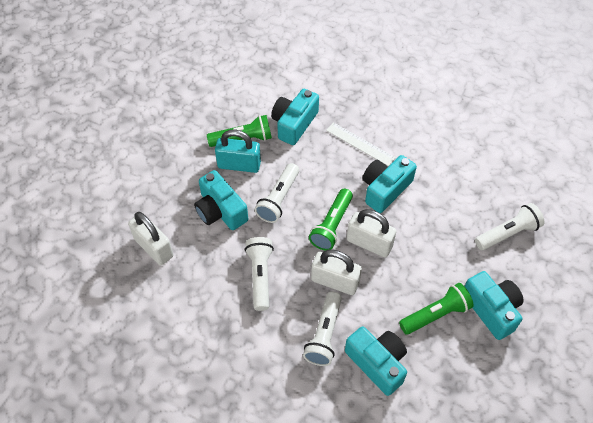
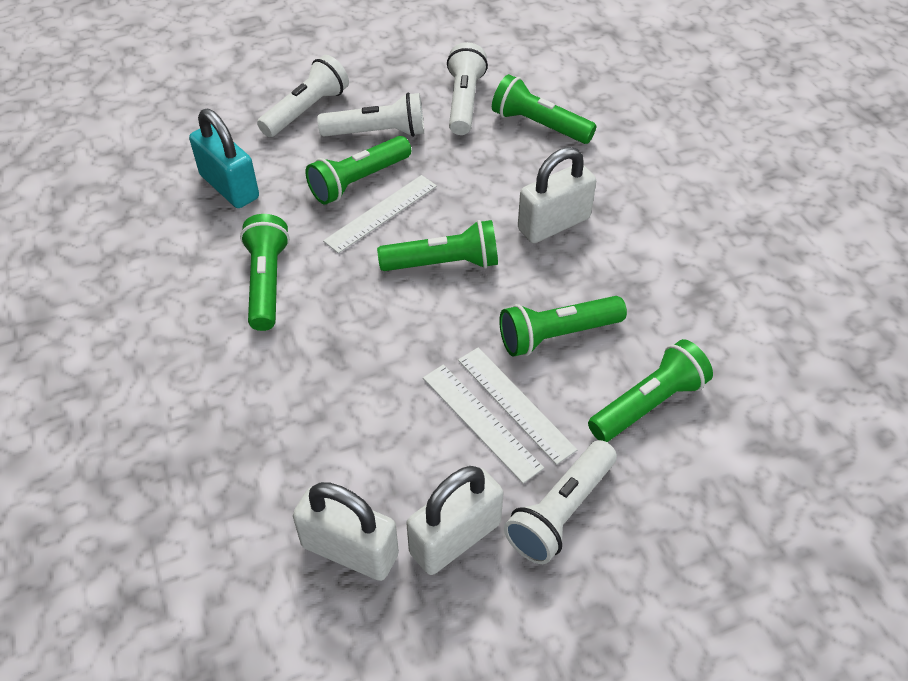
green flashlight: [207,115,272,147] [309,189,353,251] [399,283,474,335] = 3 -> [240,214,290,331] [306,136,411,205] [377,220,498,271] [492,74,596,144] [499,296,627,357] [588,339,713,442] = 6
turquoise camera: [194,170,248,230] [271,89,319,145] [345,326,407,396] [362,155,417,213] [465,271,524,340] = 5 -> none = 0
white ruler: [326,122,396,166] = 1 -> [323,175,437,254] [423,365,544,484] [458,347,577,465] = 3

